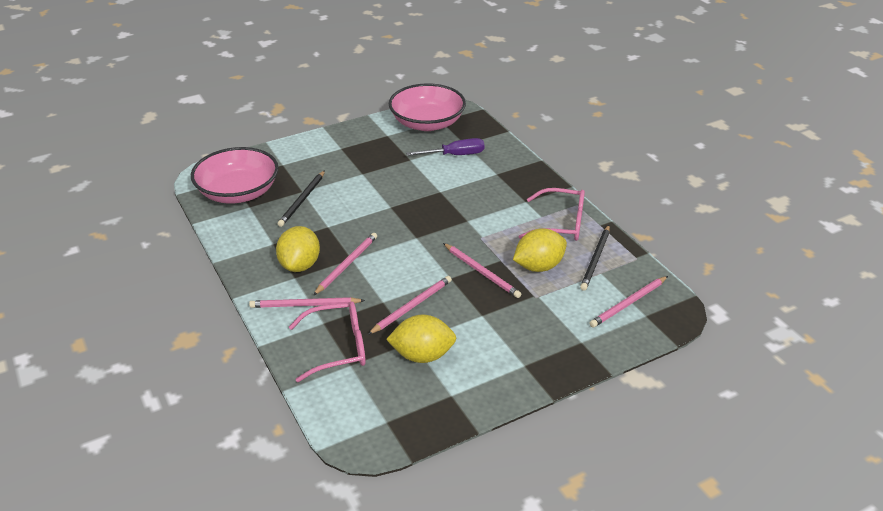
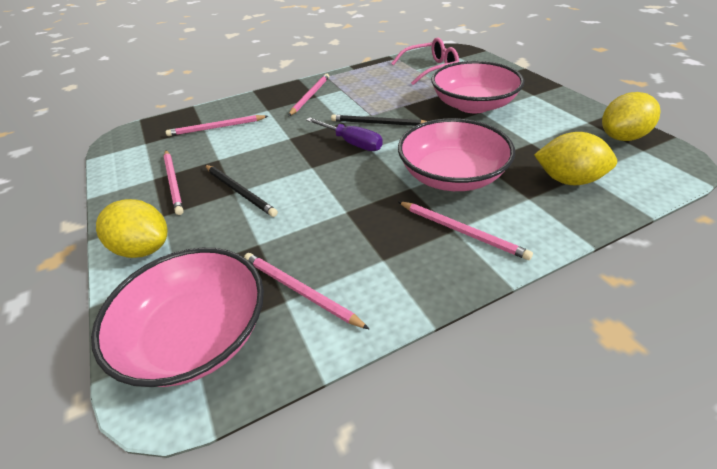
pink bowl: [191,147,279,204] [389,83,466,131] = 2 -> [91,248,264,387] [398,118,515,191] [431,61,524,113] = 3
pink glasses: [289,301,366,382] [518,188,585,241] = 2 -> [391,37,459,85] = 1

